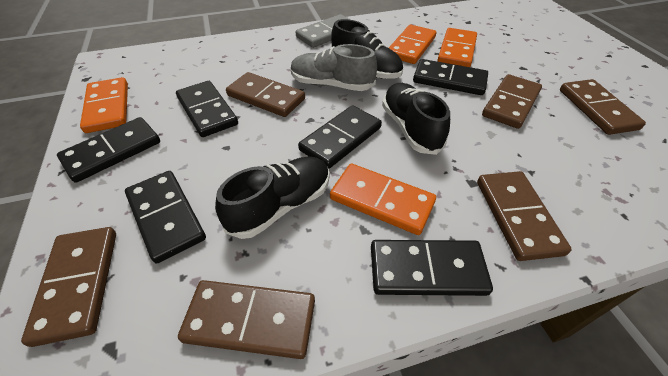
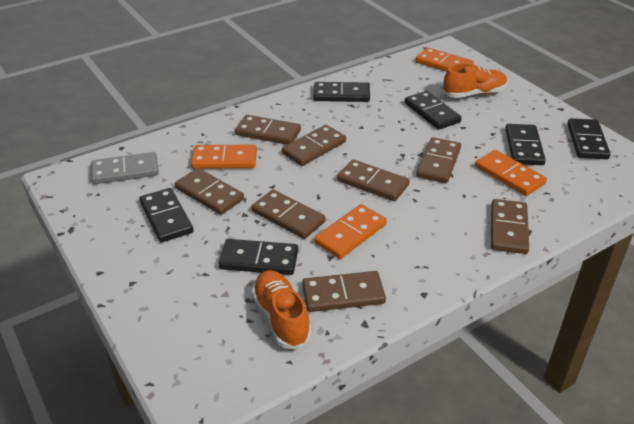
black shoe: [215,157,330,239] [331,19,403,79] [382,83,450,155] = 3 -> none = 0
brown domino: [21,227,116,347] [178,280,315,359] [226,72,305,117] [477,171,572,261] [482,74,542,129] [560,79,646,135] = 6 -> [175,168,244,215] [235,115,301,145] [252,190,326,239] [282,125,346,166] [302,271,386,312] [337,159,410,201] [416,137,461,183] [491,199,529,254] = 8
grey shoe: [291,44,377,91] = 1 -> none = 0
orange shoe: none = 0 -> [252,270,311,349] [443,63,507,98] = 2

